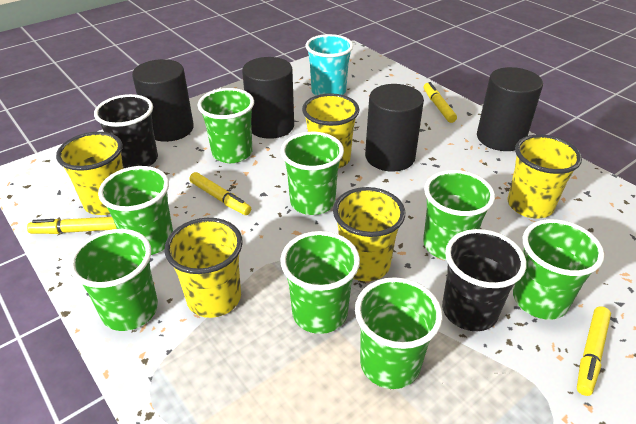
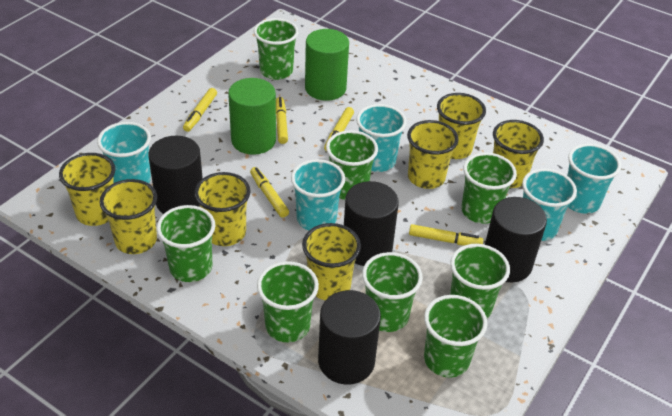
black cup: [94,94,158,168] [442,229,526,331] = 2 -> none = 0
green cylinder: none = 0 -> [228,78,276,155] [305,29,349,101] = 2
turquoise cup: [306,34,353,95] = 1 -> [97,122,151,183] [291,159,345,231] [356,104,407,172] [522,168,577,241] [567,144,621,214] = 5
yellow cup: [56,132,124,215] [164,218,243,318] [302,93,359,169] [333,187,405,281] [508,134,582,218] = 5 -> [59,153,115,226] [99,179,157,254] [194,172,251,246] [302,223,361,300] [407,120,459,189] [437,93,486,159] [493,120,544,188] = 7
yellow marker: [27,217,117,234] [189,172,251,215] [424,82,457,123] [577,306,611,396] = 4 -> [183,88,217,132] [250,167,289,218] [276,97,288,144] [324,107,354,151] [409,224,483,246] = 5

